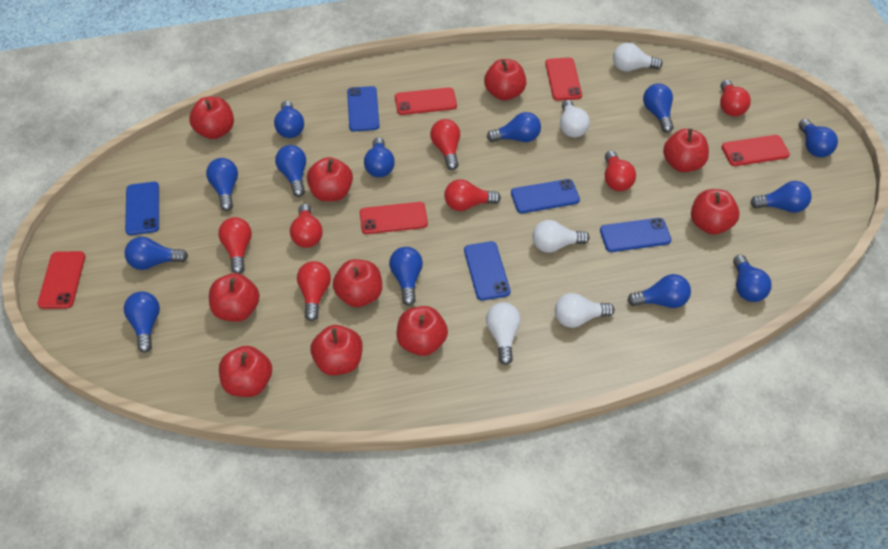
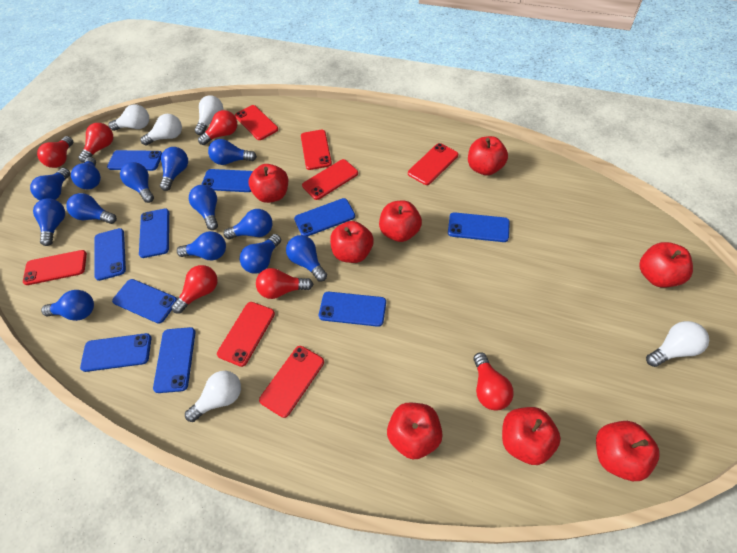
blue phone: [125,182,159,235] [347,86,380,131] [464,241,511,301] [511,179,580,213] [600,218,672,252] = 5 -> [80,333,152,372] [95,228,126,281] [107,150,162,171] [112,279,177,324] [139,209,169,258] [153,327,196,393] [201,169,253,192] [294,198,355,237] [319,292,386,327] [448,212,510,242] = 10
red apple: [189,97,234,139] [209,273,260,322] [219,346,272,397] [307,157,353,202] [310,325,363,376] [333,259,382,307] [396,306,448,356] [484,59,526,101] [663,129,709,172] [691,189,739,235] = 10 -> [249,164,288,203] [330,221,374,263] [379,200,422,242] [387,403,443,459] [468,136,508,176] [502,407,561,465] [596,421,659,481] [639,242,693,287] = 8
red light bulb: [218,217,252,274] [290,204,323,248] [297,261,331,321] [430,119,460,170] [444,179,501,211] [605,151,636,191] [720,80,751,117] = 7 -> [37,136,73,168] [78,123,113,163] [171,265,218,314] [198,110,237,145] [256,268,313,299] [473,353,514,411] = 6
red phone: [38,251,85,309] [360,202,428,234] [395,87,457,115] [545,58,582,101] [722,135,790,166] = 5 -> [23,250,87,285] [217,302,275,367] [235,105,278,140] [259,346,324,418] [301,130,332,170] [302,159,358,200] [408,143,458,185] = 7

